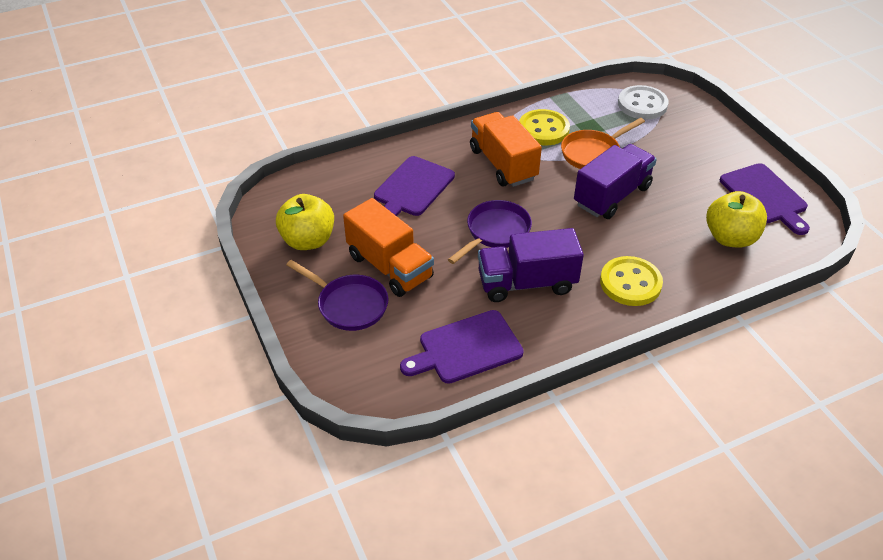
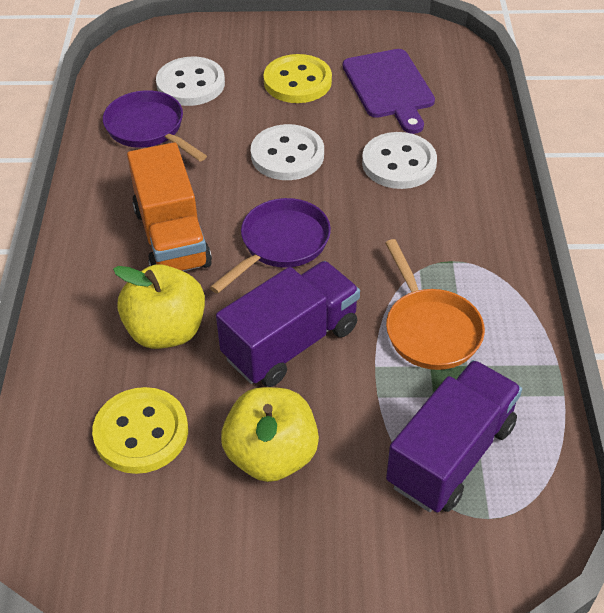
orange truck: [343,198,434,297] [470,112,542,187] = 2 -> [127,142,212,271] = 1
purple cutting board: [374,156,455,216] [400,310,524,384] [720,163,810,235] = 3 -> [343,49,435,134] = 1
white button: [618,85,669,120] = 1 -> [156,57,225,106] [251,124,324,180] [362,132,437,189] = 3

